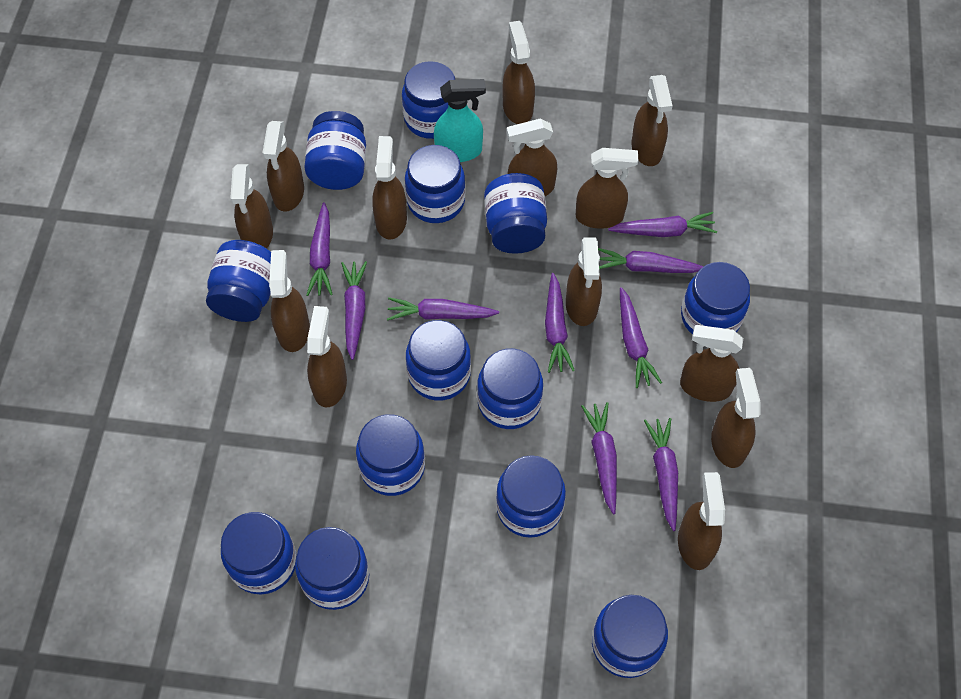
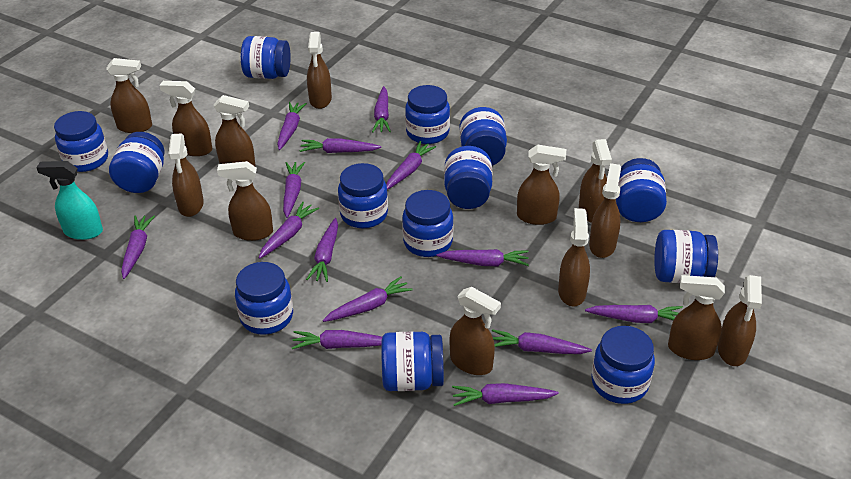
purple carrot: [306,202,333,296] [341,261,367,360] [387,297,499,321] [545,273,575,373] [581,402,617,514] [598,248,704,273] [608,212,717,237] [620,287,662,388] [644,418,678,531] = 9 -> [121,216,155,279] [259,202,319,259] [277,102,307,150] [283,162,305,218] [292,330,382,349] [300,138,381,153] [306,218,338,282] [323,276,413,322] [372,86,391,132] [386,141,436,190] [436,249,529,266] [452,383,559,406] [492,329,592,354] [585,305,683,323] = 14

